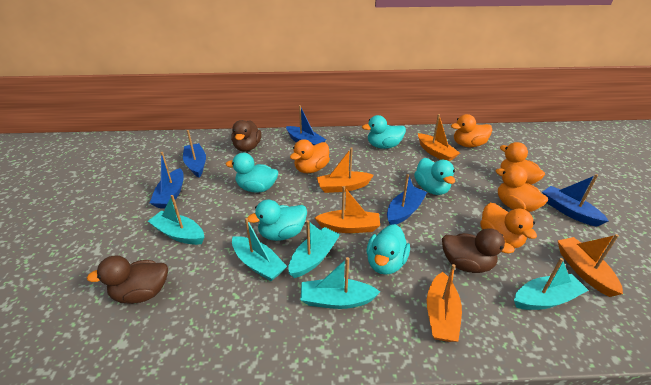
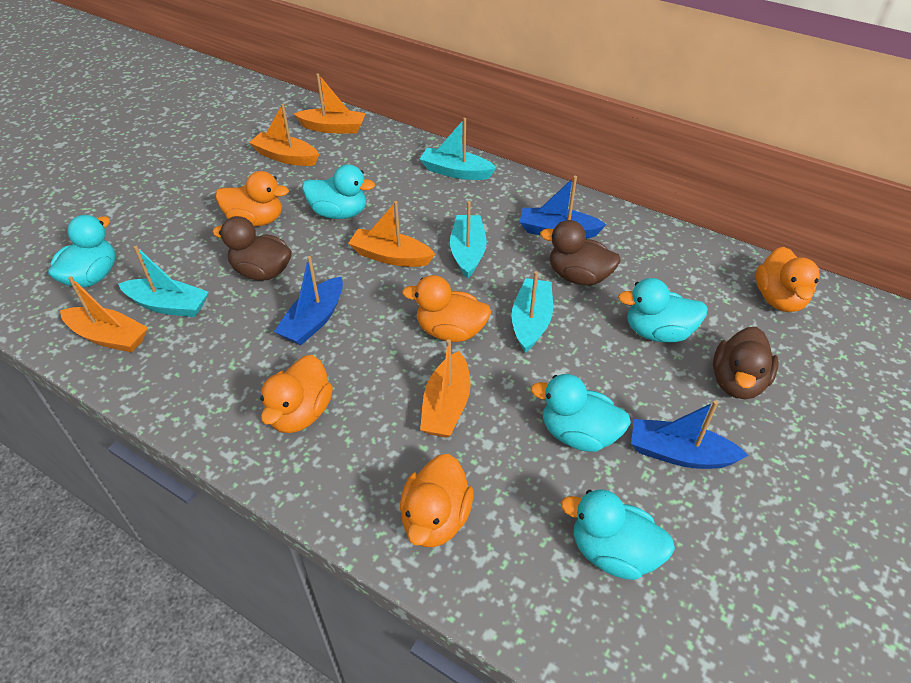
blue boat: [150,152,184,209] [183,130,206,177] [286,105,326,146] [387,174,427,225] [542,174,609,227] = 5 -> [274,256,343,345] [520,176,607,239] [631,401,749,469] = 3
turquoise boat: [148,195,204,245] [232,218,287,281] [288,220,340,278] [300,257,380,309] [514,258,589,310] = 5 -> [118,246,209,317] [420,118,497,180] [450,201,487,279] [512,271,553,353] = 4

